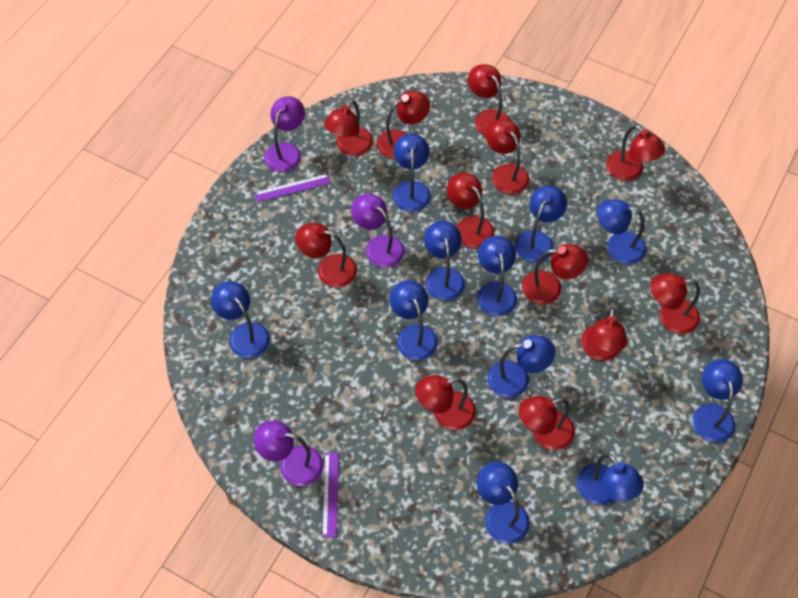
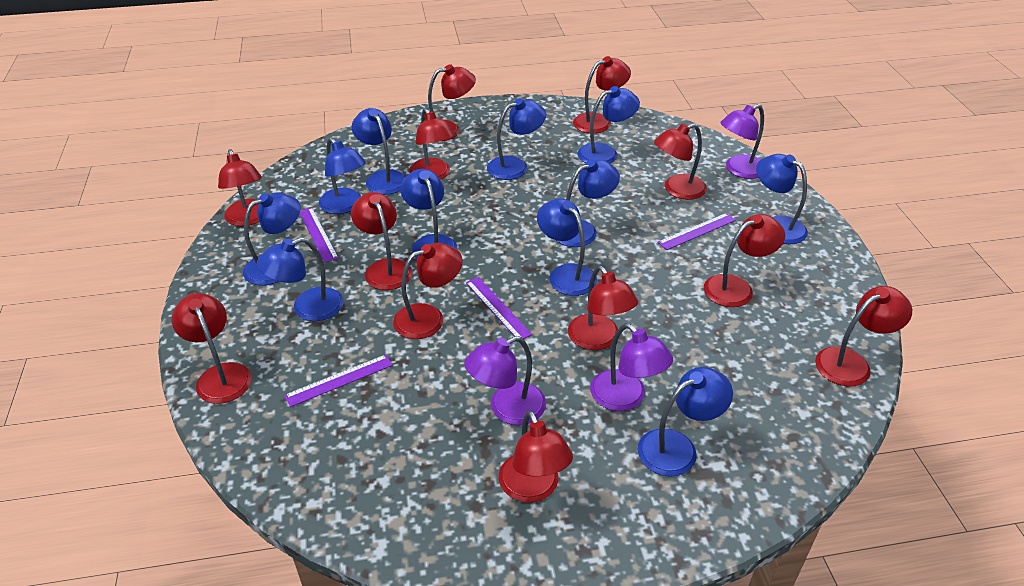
purple ruler: [255,174,331,202] [322,453,339,537] = 2 -> [284,354,393,407] [300,207,338,263] [466,277,532,339] [658,213,736,250] = 4

